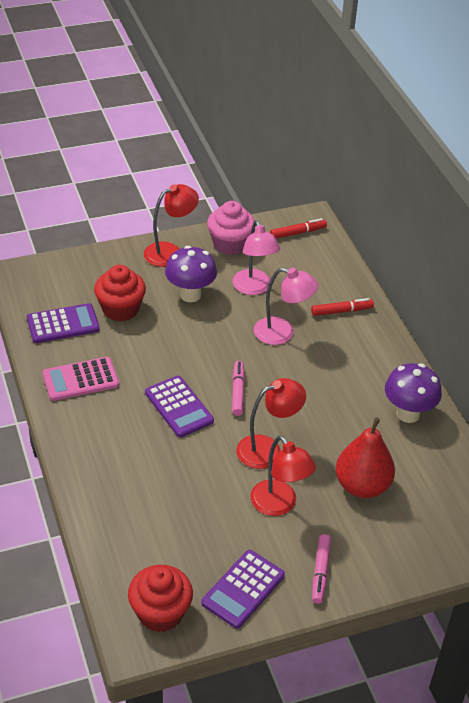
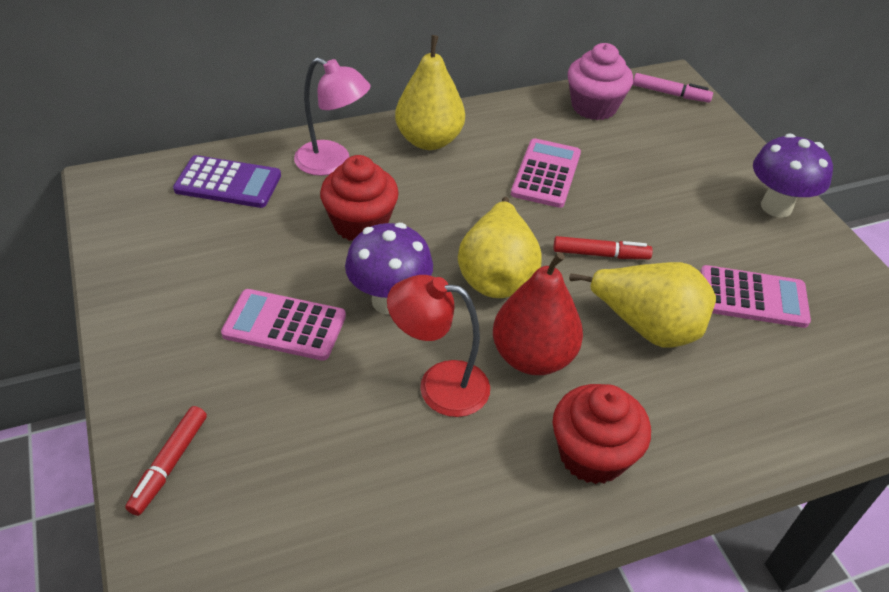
pink calculator: [42,357,119,401] = 1 -> [221,289,346,361] [511,138,581,208] [700,265,811,328] = 3
pink lamp: [232,220,280,295] [254,268,319,345] = 2 -> [294,58,370,176] = 1
pink marker: [232,361,245,416] [312,534,331,604] = 2 -> [633,73,713,103] = 1
purple calculator: [27,303,100,343] [145,376,214,437] [201,550,285,629] = 3 -> [173,155,281,208] = 1
red lamp: [144,184,199,267] [236,378,306,469] [250,436,316,516] = 3 -> [387,275,490,417] = 1
yellow pear: none = 0 -> [395,35,465,150] [458,197,542,298] [569,262,716,348] = 3

